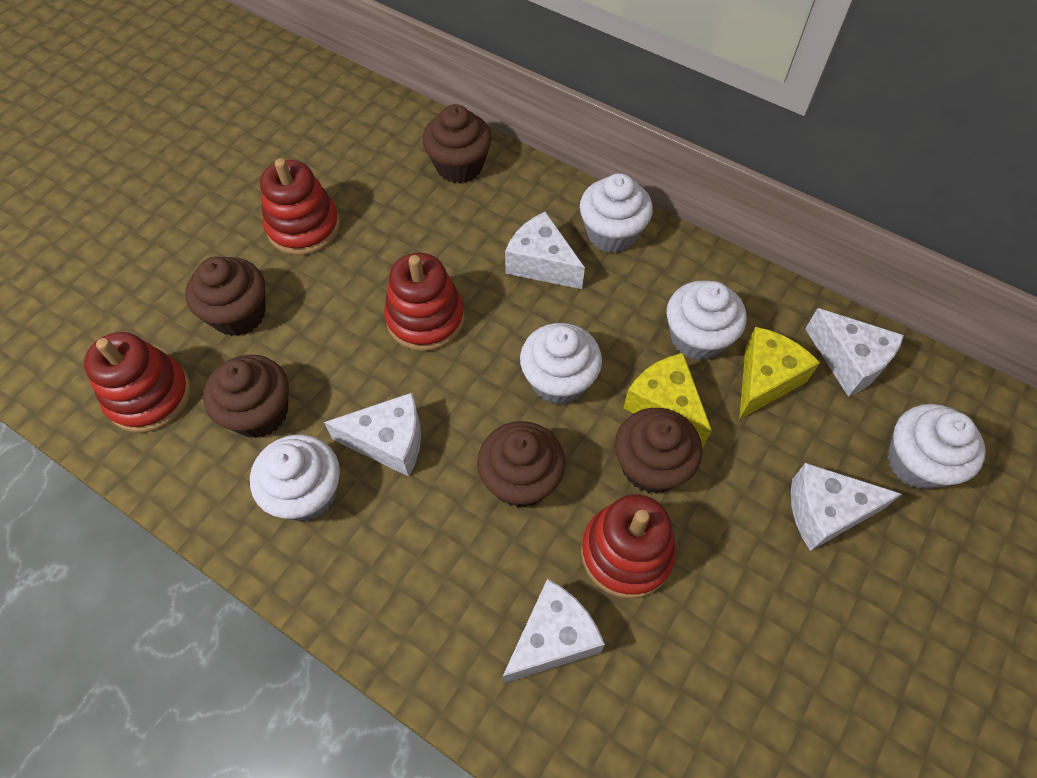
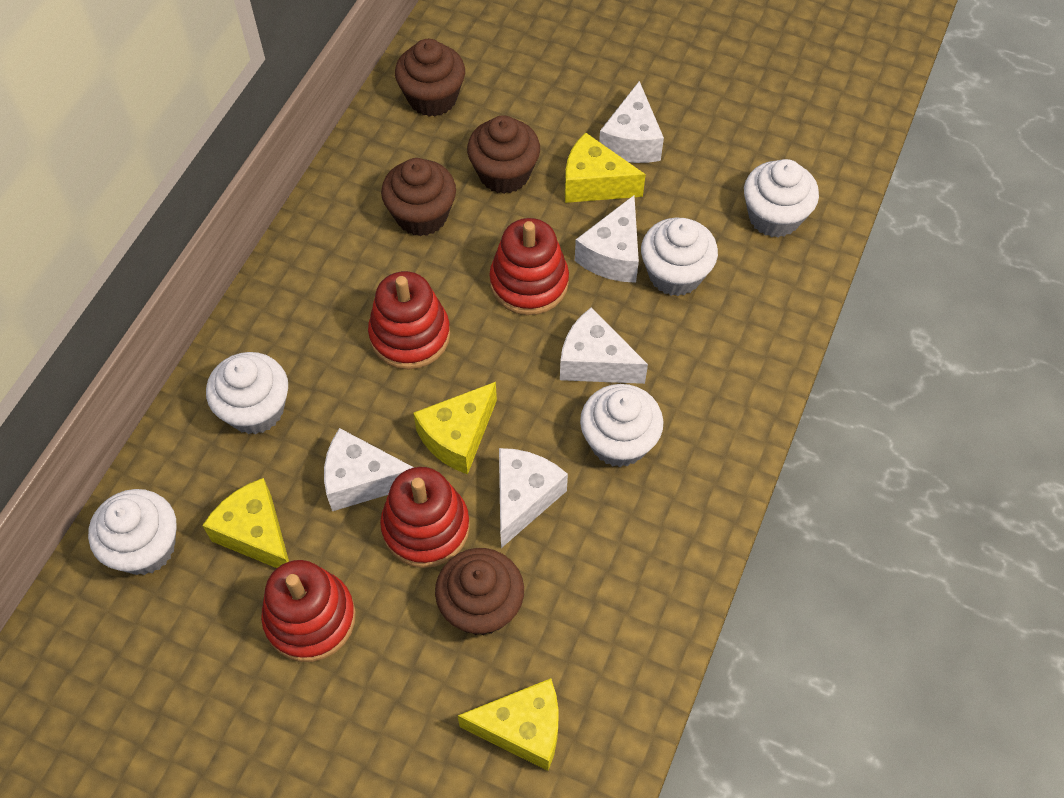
brown cupcake: [185,256,265,336] [203,355,289,438] [423,104,492,183] [477,421,566,507] [615,408,702,493] = 5 -> [381,158,456,236] [395,39,465,117] [435,548,524,636] [467,115,540,194] = 4
yellow cheese: [623,353,712,447] [739,327,820,420] = 2 -> [202,478,289,568] [413,382,497,474] [458,678,559,771] [565,132,646,203] = 4

